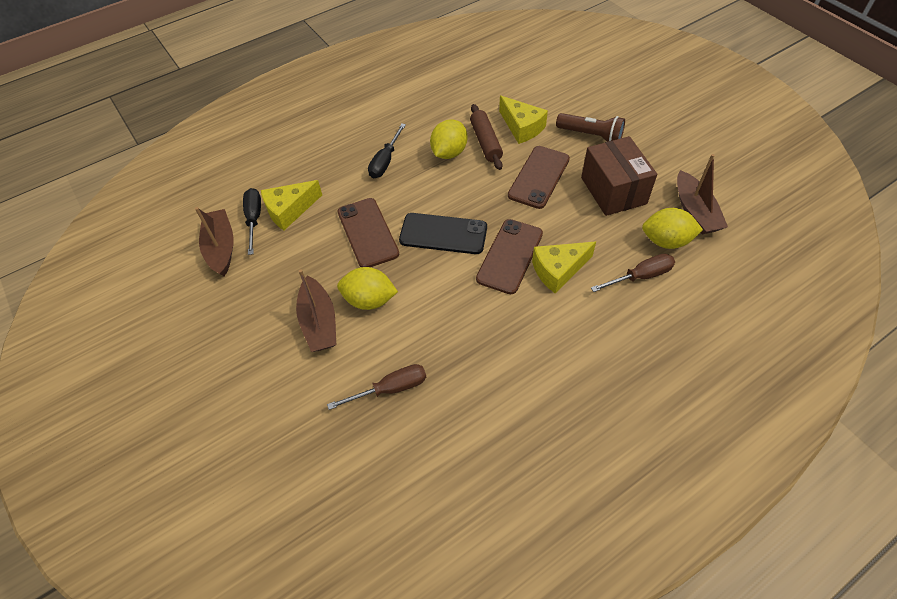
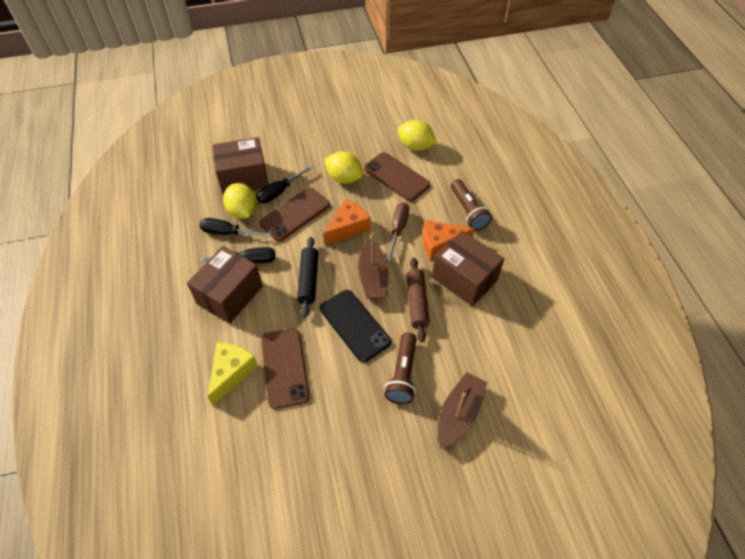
black rolling pin: none = 0 -> [297,237,318,318] = 1
black screwdriver: [243,188,261,255] [368,123,406,179] = 2 -> [199,218,271,237] [200,247,276,264] [256,165,314,203] = 3
brown boat: [195,207,234,276] [296,269,336,352] [677,154,728,235] = 3 -> [358,232,388,299] [437,372,487,449] = 2
brown box: [581,136,657,216] = 1 -> [187,246,263,324] [212,137,269,195] [432,230,504,306] = 3
brown flashlight: [556,113,625,141] = 1 -> [384,332,416,404] [451,179,492,231] = 2
brown screwdriver: [327,364,426,410] [591,253,675,292] = 2 -> [387,202,409,261] = 1
orange cheese: none = 0 -> [323,199,371,245] [422,220,475,260] = 2
yellow cheese: [261,180,322,230] [499,95,548,144] [532,242,596,294] = 3 -> [208,342,258,405] = 1

